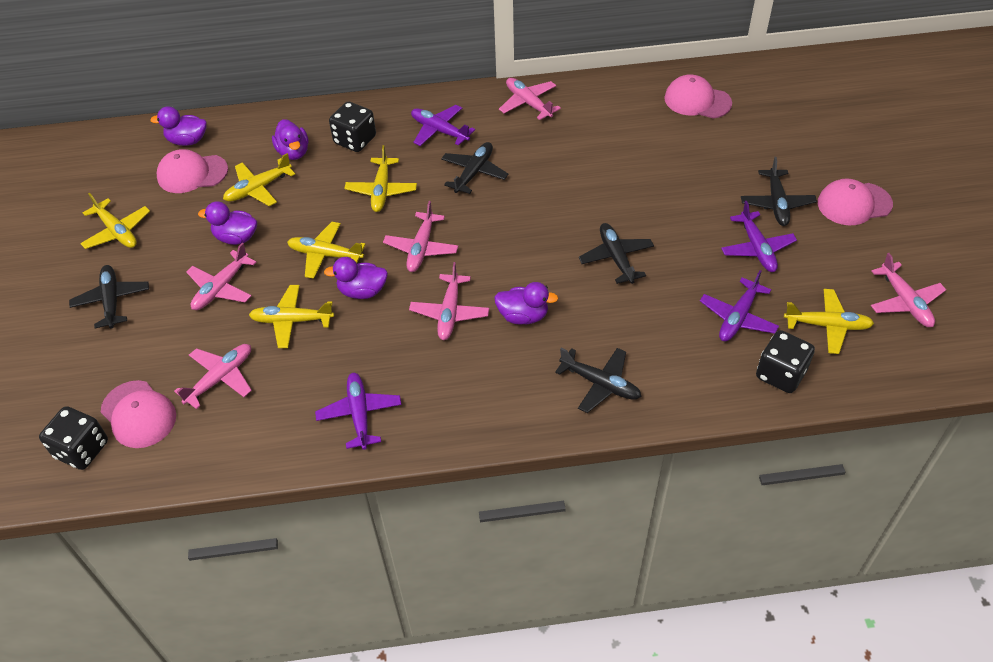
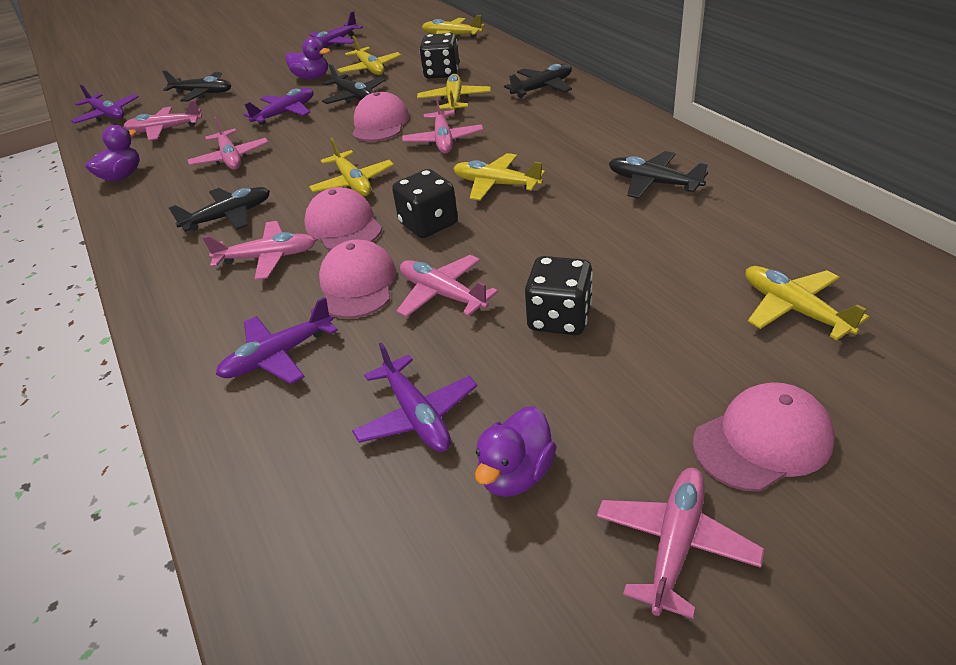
purple duck: [150,106,207,146] [198,202,257,245] [272,119,309,160] [324,257,388,299] [494,282,558,324] = 5 -> [85,125,140,181] [285,37,331,79] [475,406,557,497] = 3
purple plane: [315,373,402,450] [411,105,475,146] [700,270,779,341] [721,201,797,272] = 4 -> [71,84,138,123] [216,297,338,384] [244,88,313,125] [309,11,363,48] [352,342,477,452] = 5

